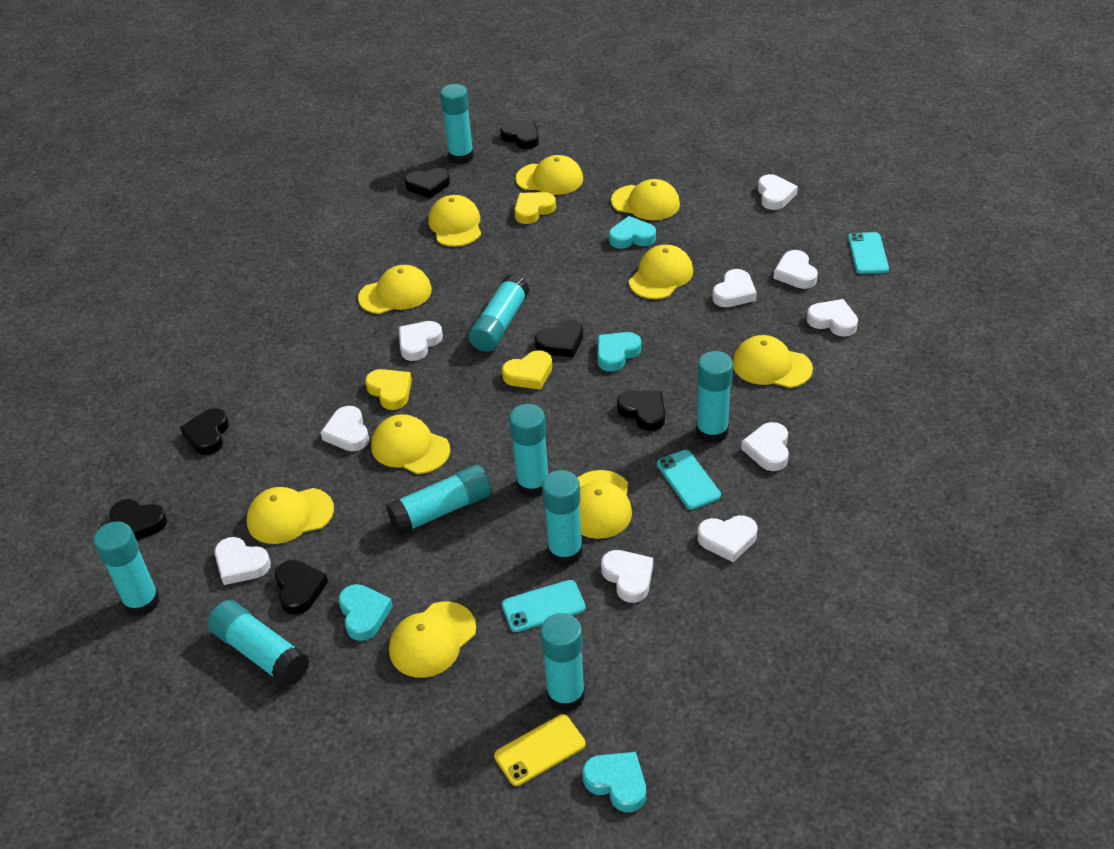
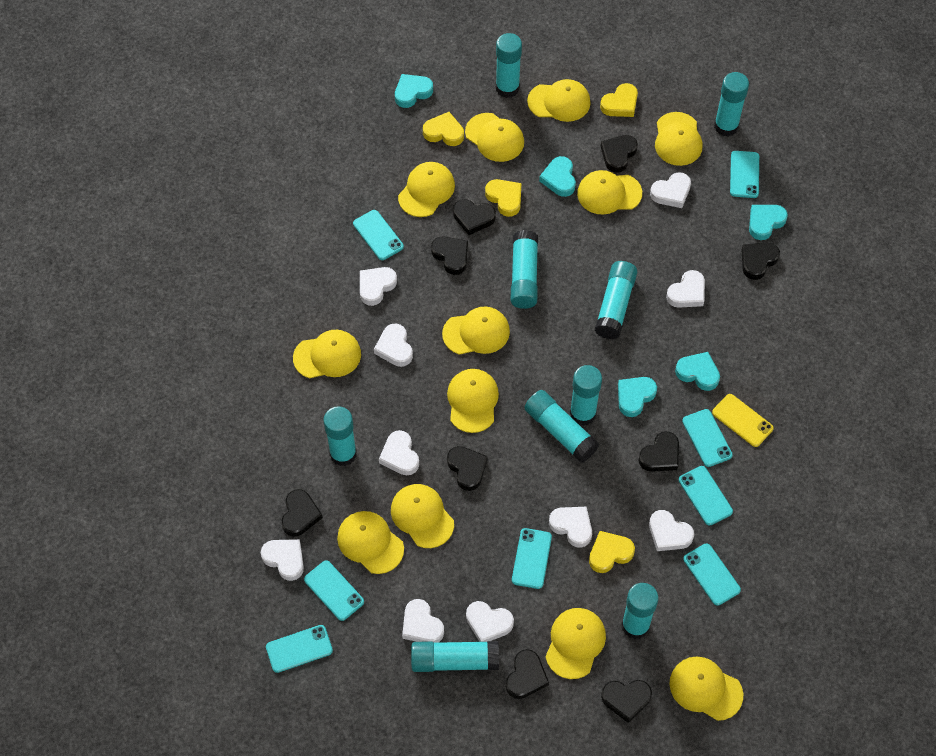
black heart: [109,499,167,540] [180,408,229,455] [275,560,328,615] [404,168,450,199] [500,121,539,149] [535,320,583,357] [617,391,665,431] = 7 -> [282,489,323,537] [431,237,468,275] [447,446,487,491] [453,199,496,235] [506,649,549,699] [601,135,638,173] [601,680,652,723] [638,431,679,472] [741,242,780,280] = 9
turquoise heart: [339,584,393,641] [582,752,646,812] [597,332,641,372] [609,216,656,249] = 4 -> [395,74,433,108] [539,156,576,197] [618,377,657,417] [675,352,720,391] [749,205,788,240] = 5
turquoise phone: [502,580,586,632] [657,450,721,510] [848,232,889,274] = 3 -> [266,625,333,673] [304,560,364,621] [353,210,404,260] [512,528,552,589] [679,466,733,526] [682,409,733,467] [683,543,741,606] [730,151,759,198] = 8
yellow cap: [247,487,334,544] [358,265,432,314] [371,414,450,474] [389,602,476,678] [428,195,481,247] [516,155,583,195] [578,470,632,539] [611,179,680,220] [629,245,693,299] [733,335,813,388] = 10 -> [293,330,361,378] [337,511,404,574] [391,484,454,548] [398,162,455,217] [442,306,510,355] [447,369,499,433] [465,113,524,162] [527,79,590,122] [545,608,606,679] [577,170,642,215] [655,112,703,166] [669,656,743,721] = 12
yellow heart: [365,369,412,410] [502,350,552,390] [514,192,556,224] = 3 -> [423,112,464,146] [485,179,521,217] [589,531,635,573] [600,83,638,117] = 4

